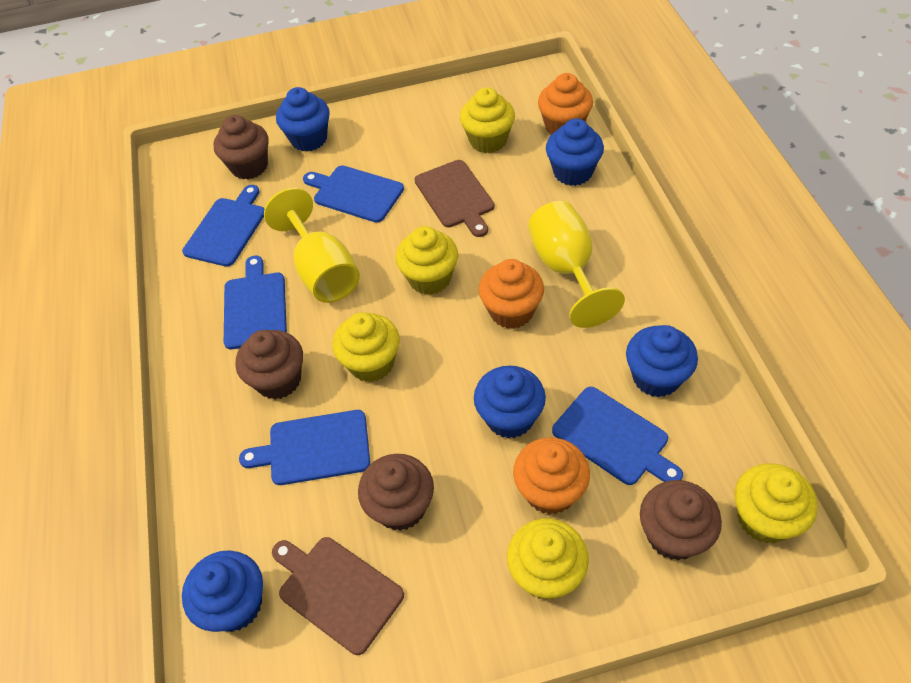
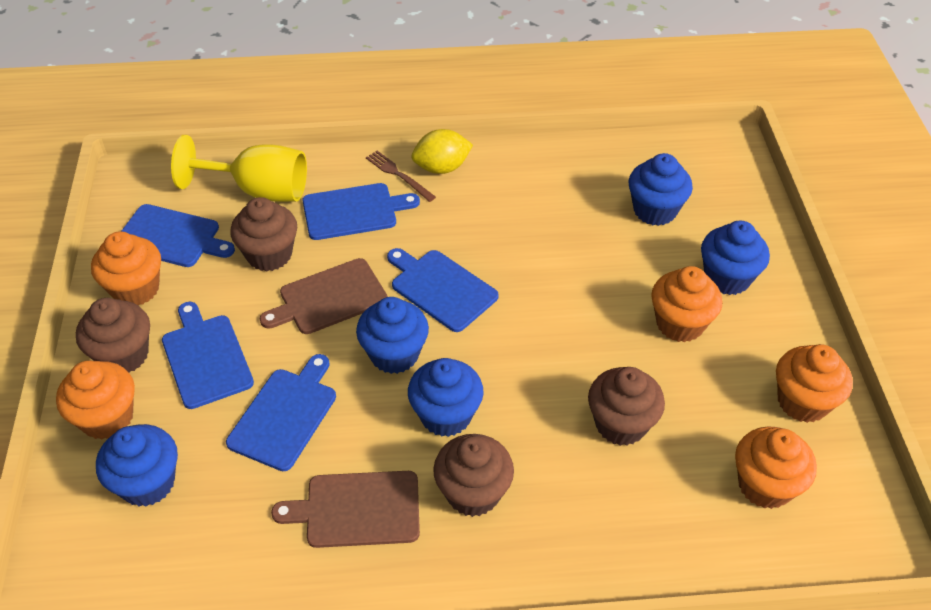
brown fork: none = 0 -> [366,151,436,202] = 1
orange cupcake: [479,259,544,329] [513,437,590,515] [538,73,593,135] = 3 -> [56,360,135,440] [91,231,161,305] [651,266,722,342] [735,427,817,509] [776,344,853,423] = 5
yellow cupcake: [333,312,400,382] [396,226,458,295] [460,87,515,153] [507,518,589,600] [734,463,817,543] = 5 -> none = 0
yellow goblet: [264,188,360,303] [528,201,625,328] = 2 -> [171,135,307,202] = 1
yellow lemon: none = 0 -> [411,129,473,174] = 1

